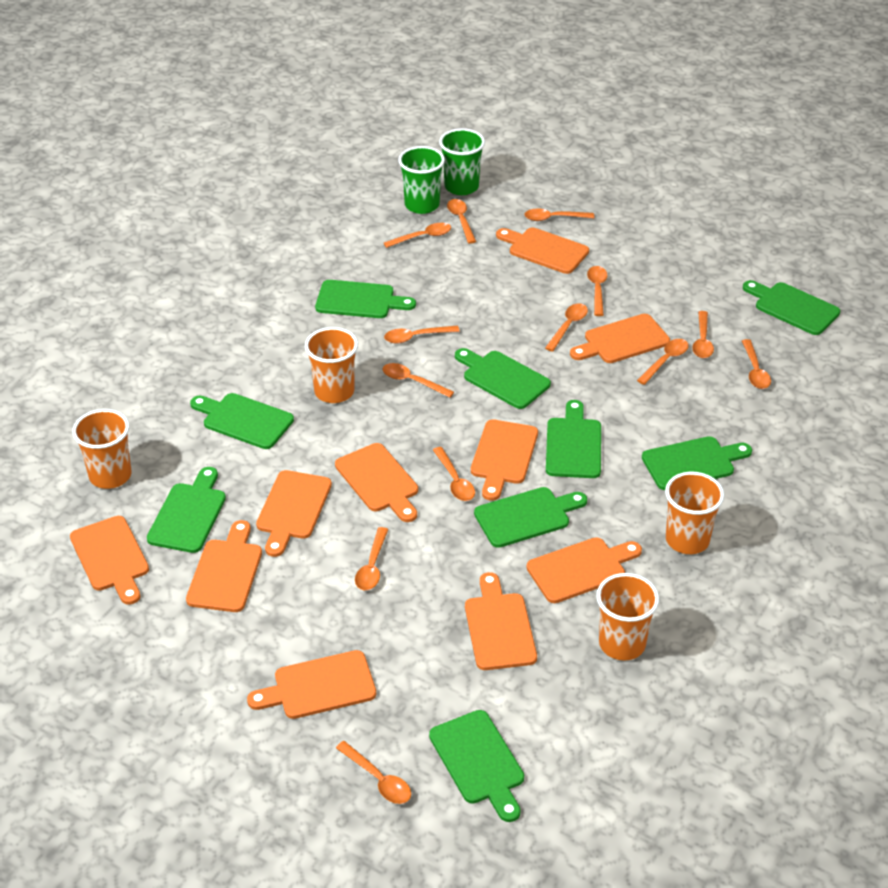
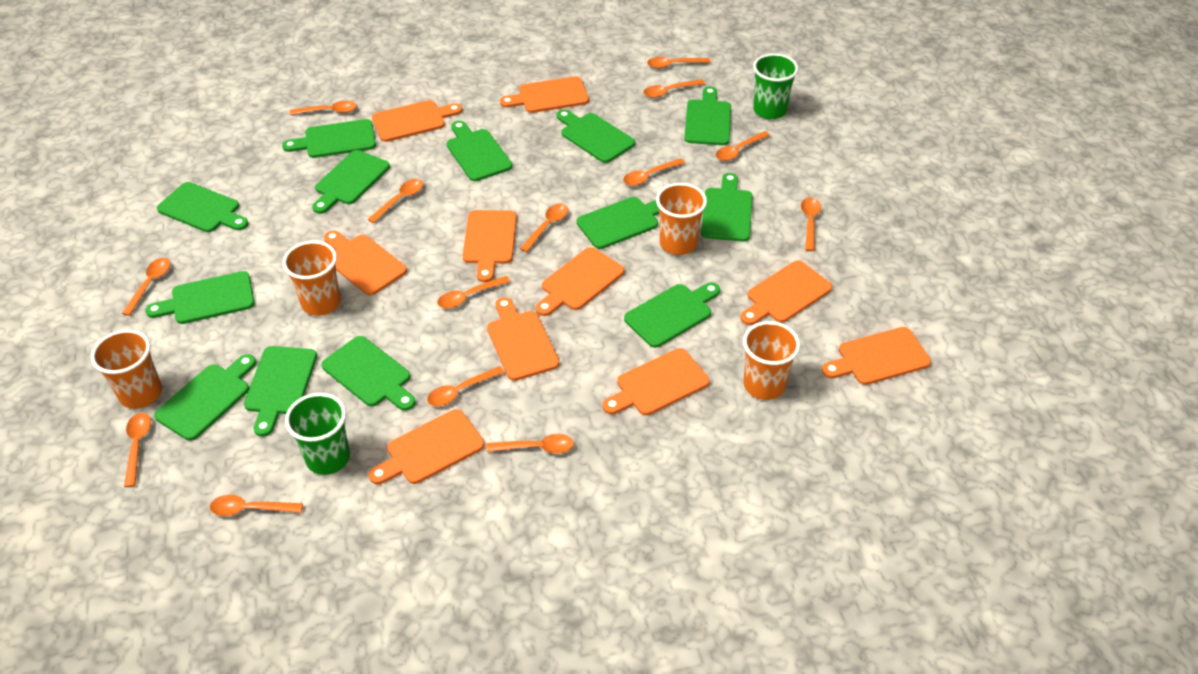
green cutting board: [147,467,226,553] [190,393,294,449] [315,280,416,318] [429,710,524,822] [455,348,551,409] [474,487,587,548] [546,400,601,478] [642,436,752,490] [743,280,840,335] = 9 -> [145,271,255,324] [154,354,256,441] [157,182,248,232] [244,346,317,437] [282,119,376,158] [312,150,390,214] [322,336,416,411] [447,121,512,181] [556,109,635,163] [577,197,659,249] [624,283,720,348] [684,87,731,145] [701,173,753,242] = 13
orange spoon: [336,741,411,804] [355,527,388,590] [382,363,454,398] [384,223,451,248] [384,326,460,344] [433,447,475,501] [447,199,476,244] [524,209,594,221] [545,303,588,352] [587,266,608,316] [637,339,689,385] [692,311,714,358] [742,339,771,389] = 13 -> [122,258,170,316] [124,413,151,487] [210,495,303,516] [290,101,357,115] [368,179,423,223] [427,366,504,406] [437,276,510,309] [486,434,574,454] [520,203,568,252] [623,158,685,186] [643,79,705,98] [647,57,710,68] [716,131,770,161] [801,197,821,251] = 14

